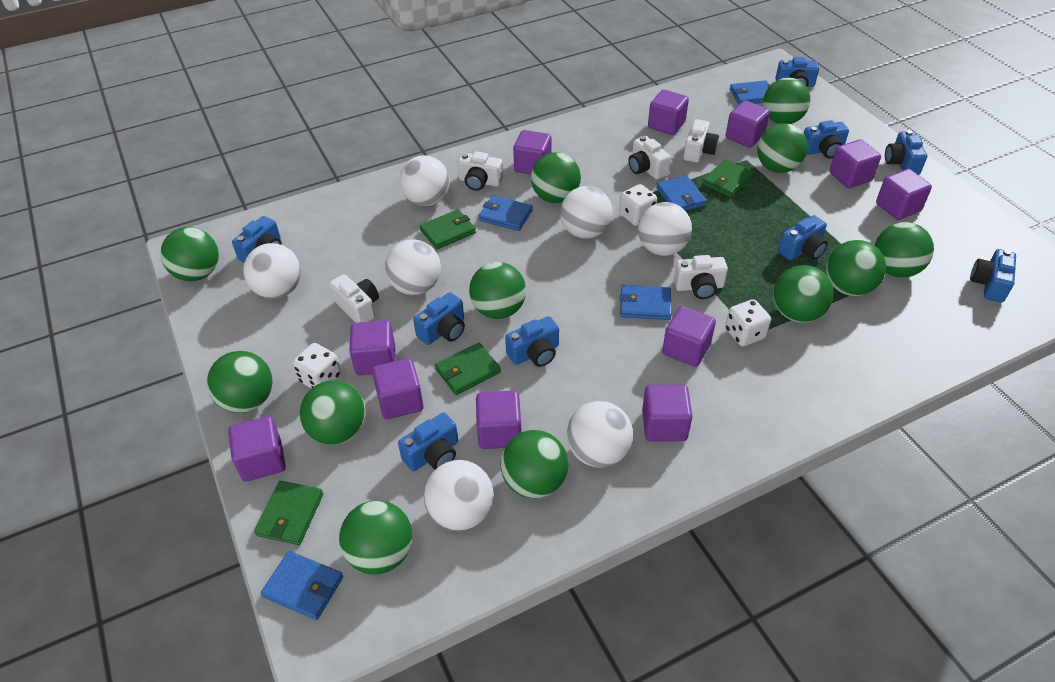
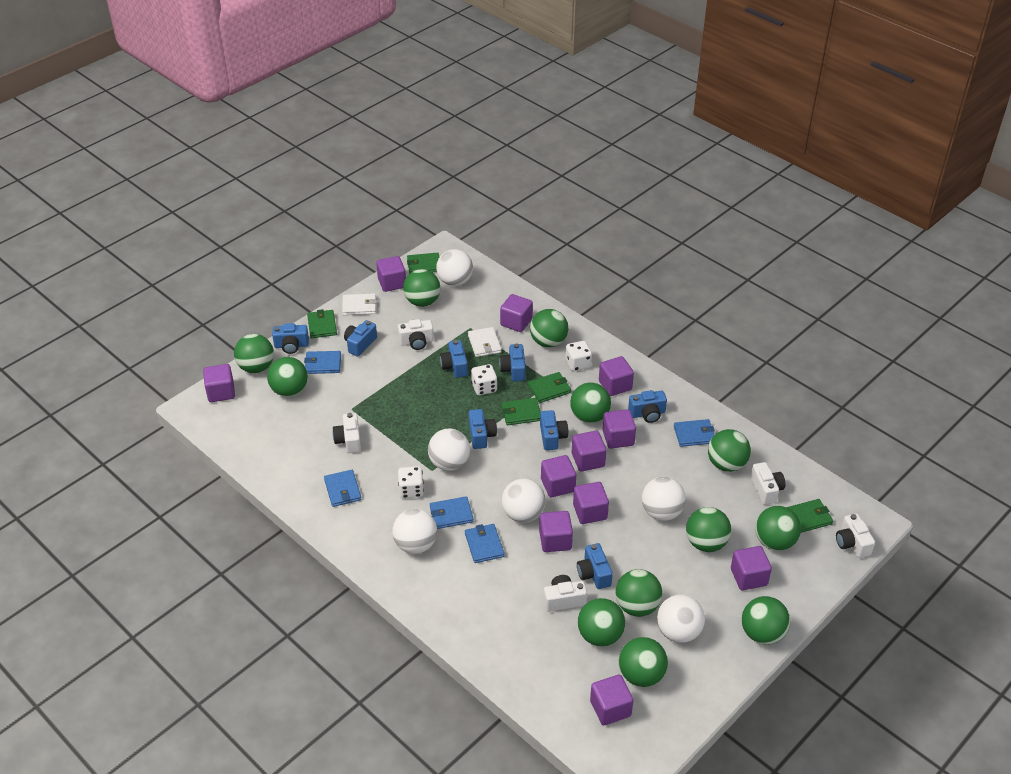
blue camera: [232,216,282,263] [398,413,458,471] [413,292,465,345] [505,316,559,367] [775,57,819,87] [778,215,828,260] [804,120,849,158] [885,130,927,175] [970,249,1016,302] = 9 -> [272,323,309,354] [344,320,377,356] [440,340,468,378] [469,409,497,449] [499,344,526,381] [540,410,568,450] [577,543,613,589] [628,390,667,423] = 8
green wallet: [254,481,323,545] [420,209,476,249] [435,343,501,395] [702,159,754,197] = 4 -> [307,309,337,338] [407,253,439,274] [501,398,541,425] [528,372,571,403] [786,499,833,533] = 5
white ball: [243,243,301,299] [385,240,441,295] [400,155,450,206] [424,460,494,531] [560,186,613,239] [567,401,633,468] [638,202,692,256] = 7 -> [392,509,437,554] [428,429,470,471] [436,249,473,286] [502,479,546,523] [642,477,686,521] [657,595,705,643] = 6
white wallet: none = 0 -> [342,293,377,315] [468,327,502,357] = 2

